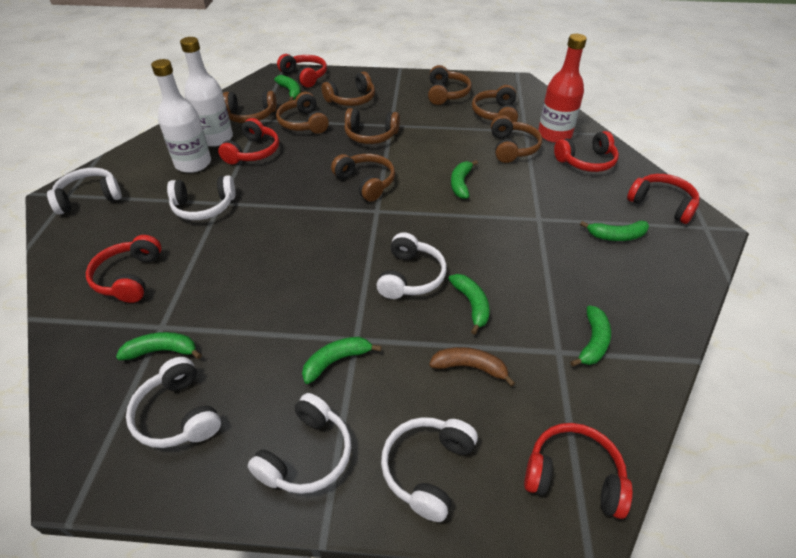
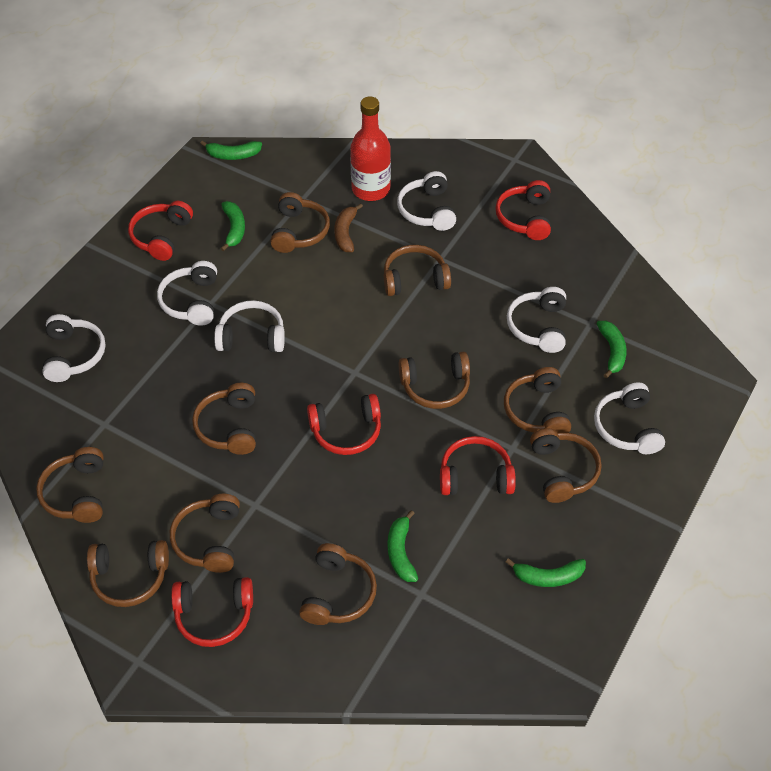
brown headphones: [223,91,277,123] [276,92,329,134] [321,71,375,106] [331,154,395,202] [344,108,400,144] [428,65,472,105] [472,85,518,122] [491,115,542,163] = 8 -> [36,447,104,523] [87,540,169,607] [170,494,240,573] [192,383,256,455] [270,192,330,253] [299,543,377,625] [384,245,451,296] [399,352,470,409] [504,367,571,433] [530,428,602,503] = 10
green banana: [116,332,202,360] [274,75,301,101] [302,337,382,384] [448,274,490,335] [451,160,478,199] [570,305,611,367] [580,220,649,241] = 7 -> [200,141,262,160] [221,201,245,251] [388,510,418,582] [506,558,586,587] [597,321,627,378] = 5
red headphones: [86,235,161,303] [218,118,279,165] [277,54,327,87] [524,423,633,519] [554,131,619,172] [627,174,700,224] = 6 -> [128,201,193,261] [171,577,253,647] [307,394,381,455] [440,436,516,495] [495,180,551,240] = 5
white bottle: [151,59,211,173] [180,37,233,147] = 2 -> none = 0

